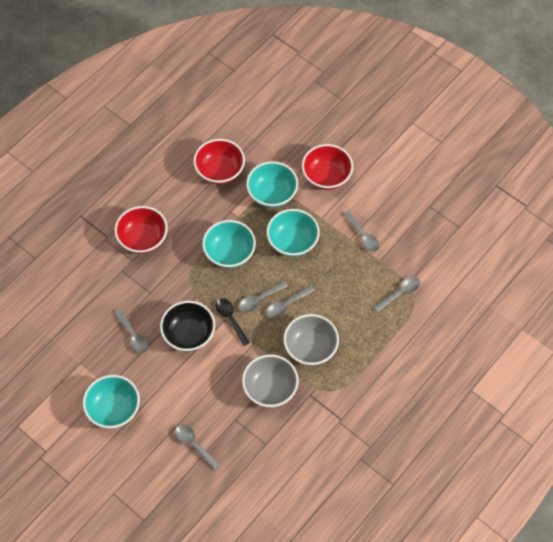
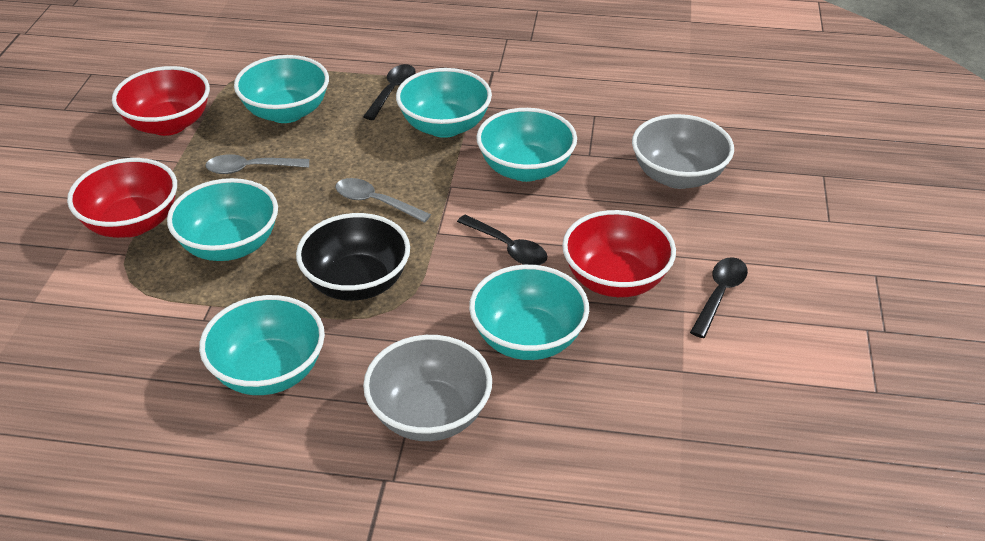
black spoon: [216,298,250,346] = 1 -> [363,64,416,120] [457,214,547,265] [690,257,748,338] = 3
grey spoon: [114,309,149,353] [175,425,220,470] [238,281,288,312] [266,285,315,318] [343,211,379,252] [373,277,420,312] = 6 -> [206,154,309,174] [336,178,431,223] = 2
turquoise bowl: [83,375,140,428] [202,220,256,268] [246,161,298,208] [266,209,320,257] = 4 -> [167,178,278,261] [199,295,325,395] [234,55,329,123] [396,68,492,138] [469,265,589,360] [476,108,577,182] = 6

